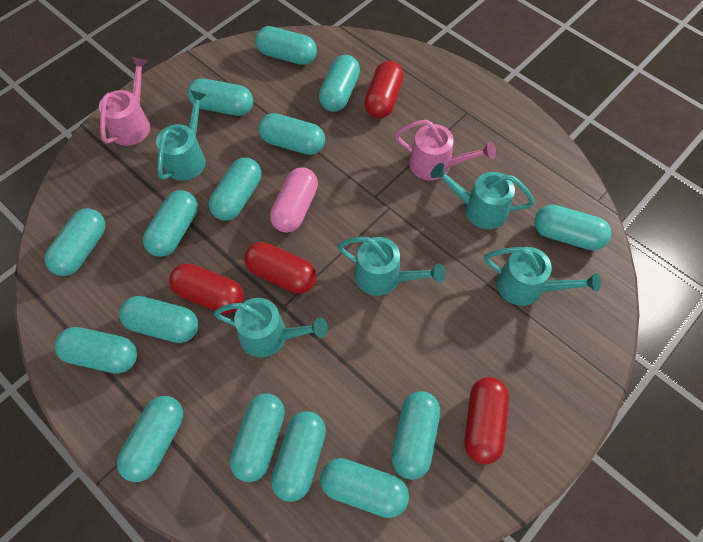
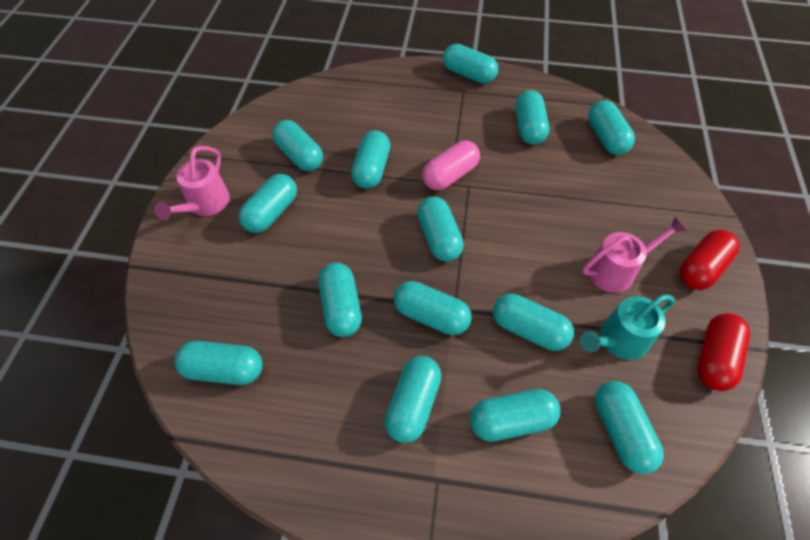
red capsule: [169,263,244,314] [244,242,316,294] [364,61,404,118] [465,377,509,464] = 4 -> [680,230,740,290] [697,313,750,391] = 2
turquoise capsule: [45,208,106,276] [54,327,137,374] [117,396,183,482] [119,296,198,343] [143,190,198,257] [187,78,253,116] [209,158,261,221] [230,394,285,482] [256,26,317,65] [258,113,325,155] [271,411,326,502] [319,55,360,112] [320,458,409,518] [391,391,440,480] [534,205,611,250] = 15 -> [175,341,263,385] [238,174,297,233] [272,120,323,171] [319,262,362,337] [351,130,390,189] [385,356,441,443] [394,281,472,335] [417,196,464,262] [443,44,498,84] [470,389,560,442] [493,294,574,351] [515,90,549,145] [588,100,635,155] [595,381,664,474] = 14
turquoise watering can: [156,90,207,181] [214,298,328,358] [338,237,445,296] [431,163,535,229] [484,247,601,306] = 5 -> [580,294,675,360] = 1

